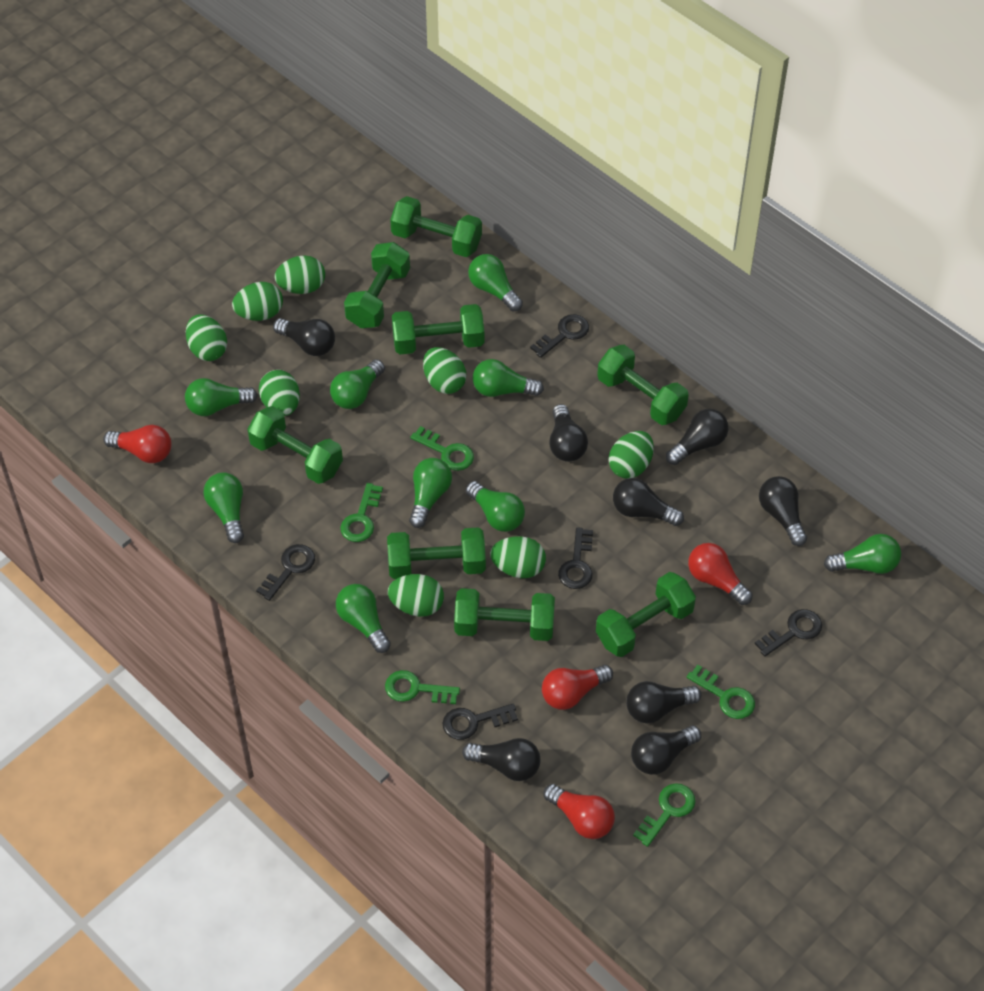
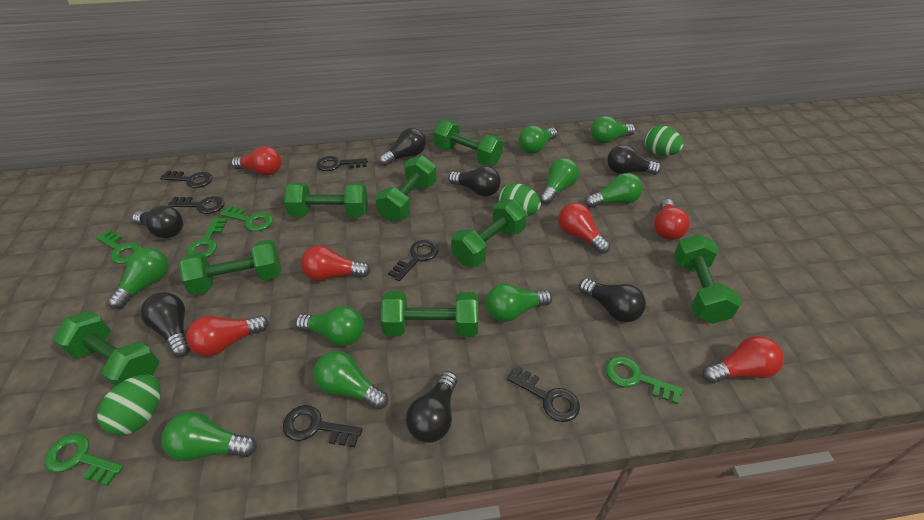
black key: [256,544,315,601] [442,704,518,740] [530,314,589,358] [558,527,593,589] [755,609,822,656] = 5 -> [160,170,213,188] [168,196,225,214] [283,405,363,447] [316,156,368,171] [388,240,439,281] [508,366,580,422] = 6
black light bulb: [273,318,335,356] [462,738,541,781] [549,404,588,462] [613,478,684,526] [626,681,702,723] [631,725,701,775] [666,409,728,465] [759,476,807,546] = 8 -> [132,205,183,239] [141,292,190,357] [379,128,426,166] [406,371,457,443] [448,166,501,197] [579,278,646,322] [607,145,661,175] = 7
green egg: [186,314,227,361] [232,282,283,321] [259,370,300,416] [275,255,325,294] [388,574,444,617] [423,347,466,394] [490,536,546,578] [609,431,654,479] = 8 -> [97,374,161,436] [498,183,541,216] [645,126,683,156] = 3
red light bulb: [103,425,172,463] [542,665,613,710] [544,784,615,839] [688,543,753,605] = 4 -> [186,315,269,356] [231,146,281,176] [301,245,371,281] [558,203,610,254] [654,199,690,240] [703,336,784,384] = 6

